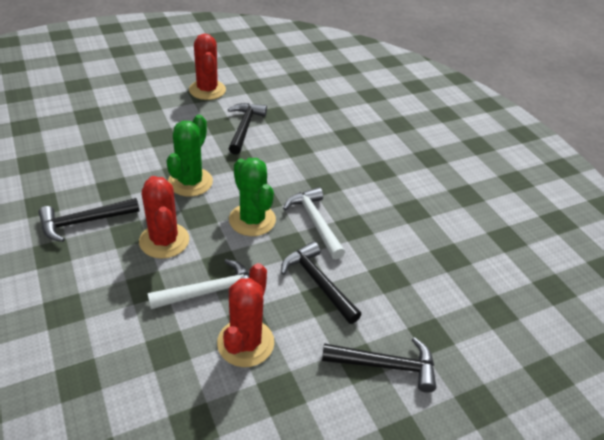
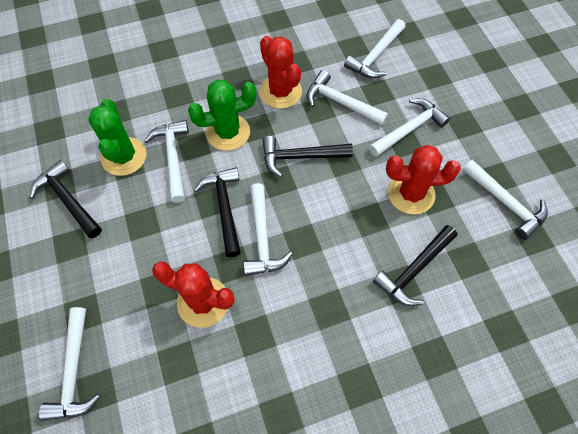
white hammer: [147,259,249,309] [283,187,345,259] = 2 -> [39,307,100,421] [144,120,189,203] [243,183,293,276] [307,70,388,125] [344,19,405,78] [369,98,450,157] [463,160,548,240] = 7

